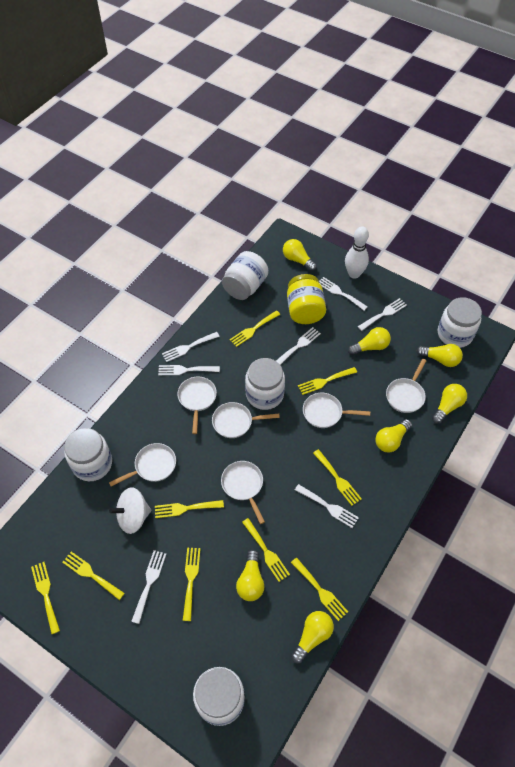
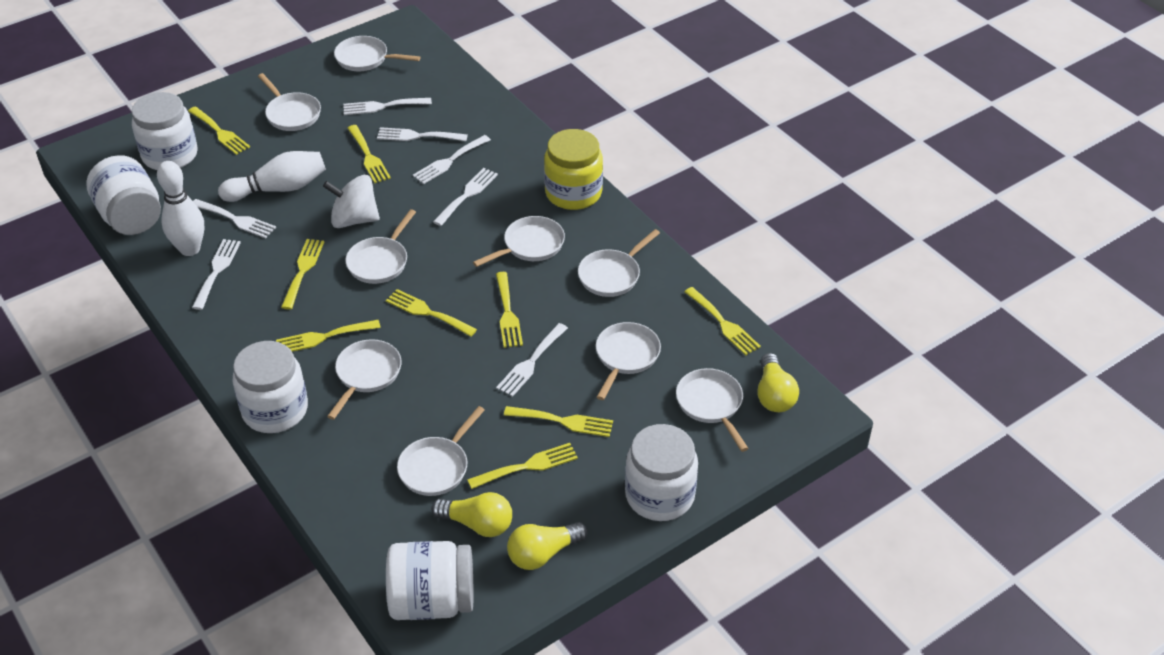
white bowling pin: [345,226,369,279] = 1 -> [157,161,204,256] [218,151,326,202] = 2
white pan: [109,443,176,487] [177,377,217,434] [212,402,280,438] [221,461,265,524] [303,393,370,428] [386,359,426,413] = 6 -> [258,73,321,131] [327,339,402,420] [334,36,420,71] [345,209,416,284] [397,406,485,496] [473,216,565,267] [578,229,660,297] [596,322,661,400] [676,368,749,452] = 9
yellow light bulb: [236,549,265,601] [283,239,317,272] [291,611,334,664] [348,327,391,355] [375,419,412,453] [416,344,463,367] [432,384,467,424] = 7 -> [431,492,512,537] [507,522,587,570] [757,353,799,412] = 3

